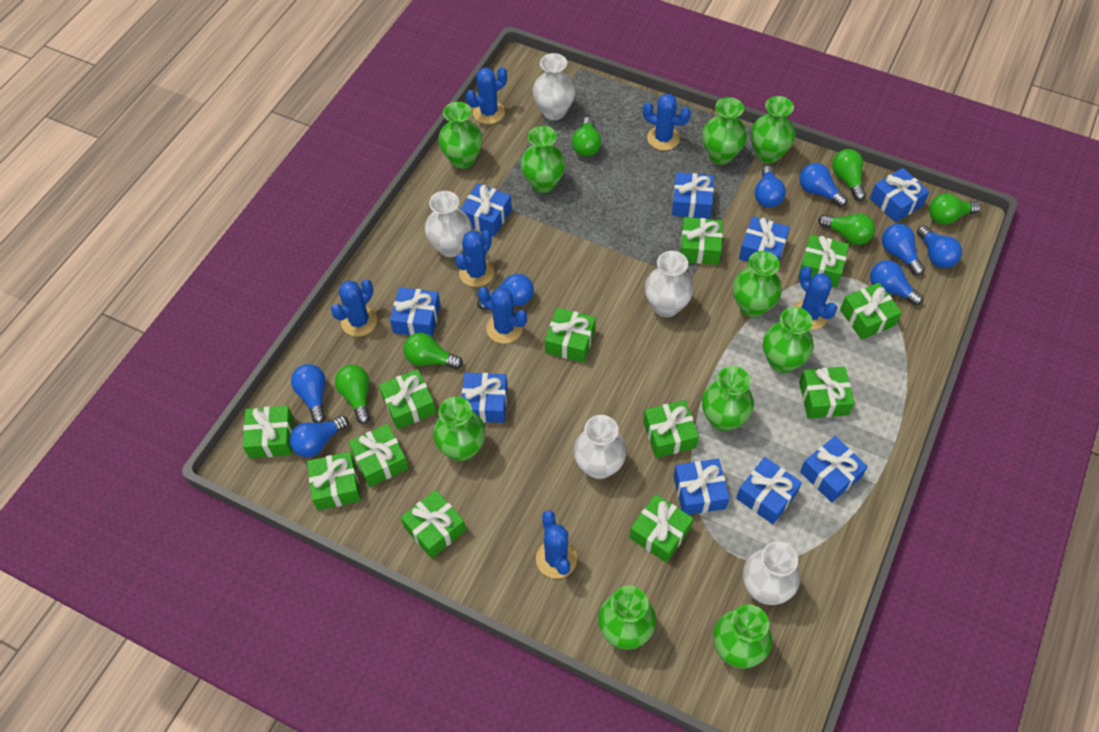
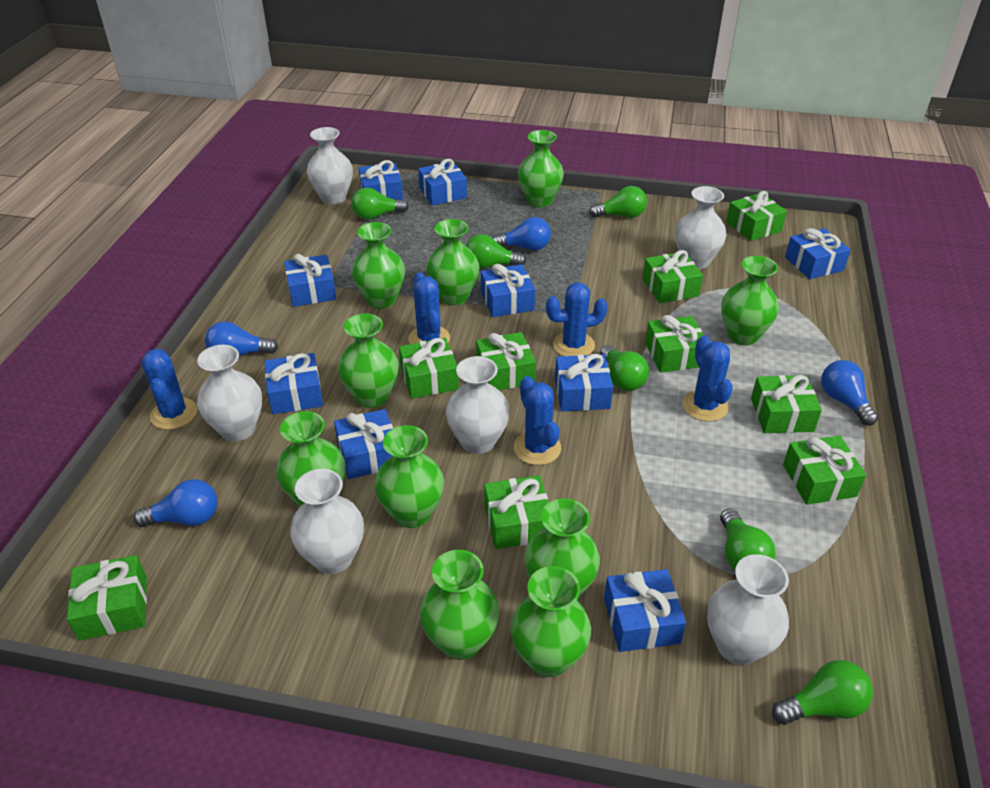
blue cactus: [331,279,377,337] [455,230,494,287] [466,67,507,124] [478,287,527,344] [536,510,577,579] [643,94,691,150] [793,266,837,330] = 7 -> [141,349,197,430] [408,272,450,344] [514,376,561,465] [546,282,608,356] [682,335,733,422] = 5
blue light bulb: [290,415,349,458] [291,364,326,423] [477,274,534,310] [755,166,786,208] [799,163,848,207] [870,260,923,306] [882,224,925,276] [917,225,962,268] = 8 -> [134,479,217,527] [205,321,278,356] [492,217,551,250] [821,360,878,426] = 4
green gift: [243,406,294,458] [307,452,361,510] [348,424,409,487] [379,369,436,430] [401,490,466,559] [545,308,596,363] [629,494,693,563] [643,400,699,458] [680,217,723,265] [798,234,849,288] [799,367,855,419] [840,283,902,340] = 12 -> [67,555,147,641] [399,338,459,399] [476,332,536,390] [484,475,548,549] [642,250,703,303] [645,315,703,373] [726,191,787,241] [751,375,822,433] [783,435,866,505] = 9
white vase: [425,191,471,257] [532,53,575,120] [574,415,627,479] [645,251,694,317] [743,541,800,605] = 5 -> [197,345,262,442] [290,469,364,574] [307,127,353,204] [446,356,510,454] [675,186,727,269] [707,554,789,665] = 6

